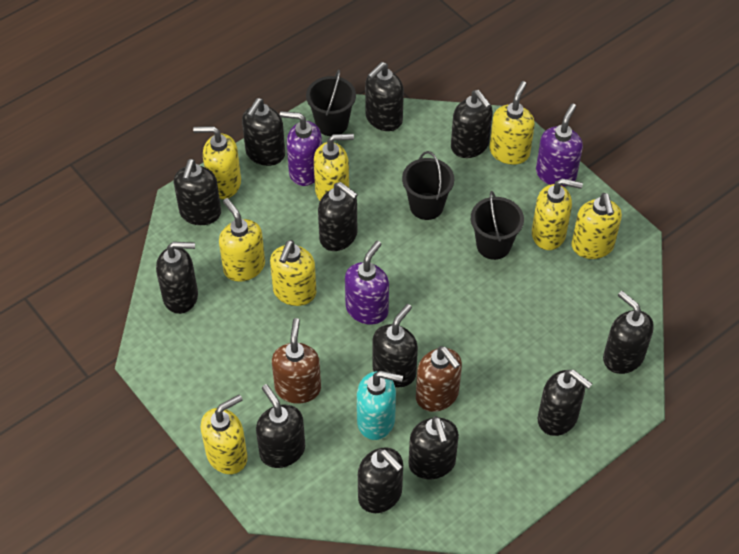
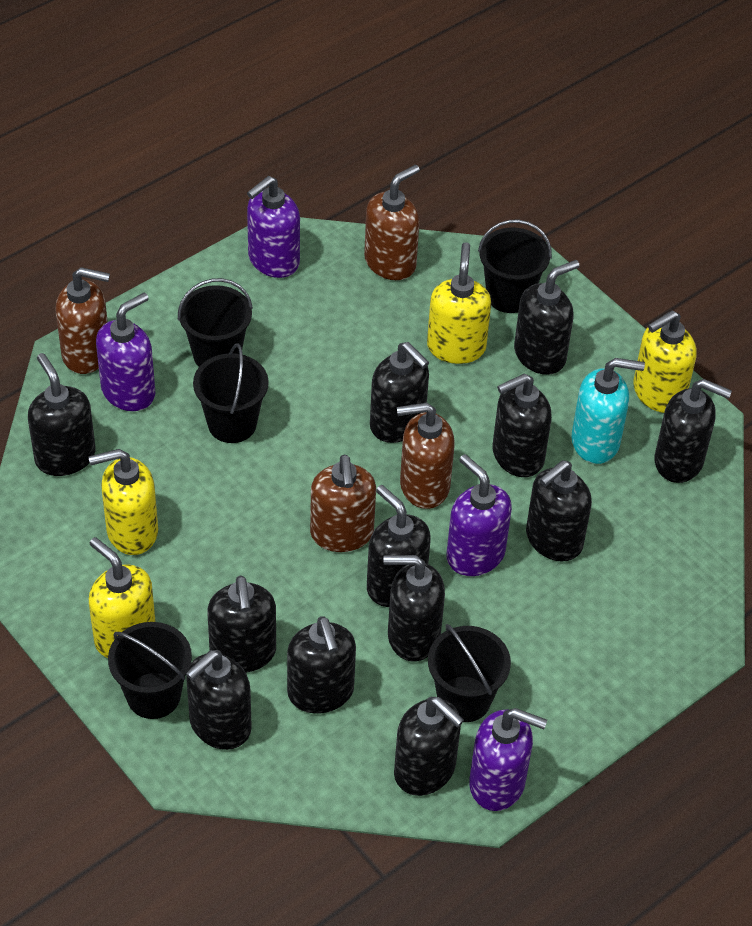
black bucket: [306,70,356,136] [402,151,454,220] [471,191,524,260] = 3 -> [108,622,192,719] [178,278,253,367] [193,343,269,443] [428,624,511,722] [478,220,552,313] = 5
brown soap dispenser: [272,318,321,404] [416,346,462,412] = 2 -> [55,267,110,374] [310,455,376,552] [364,165,420,280] [397,403,455,509] = 4
purple soap dispenser: [280,111,322,186] [345,241,389,325] [536,103,583,187] = 3 -> [96,293,155,411] [247,176,300,278] [447,454,512,576] [469,708,547,811] = 4
yellow soap dispenser: [193,126,241,199] [201,394,248,474] [219,198,265,282] [270,240,316,306] [314,134,354,200] [489,81,535,165] [532,178,583,250] [571,193,622,259] = 8 -> [88,449,158,555] [89,537,156,658] [427,242,491,364] [633,310,697,413] = 4

